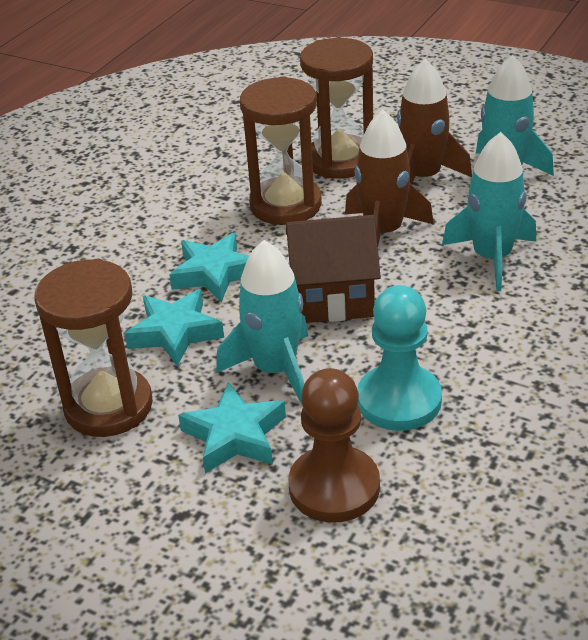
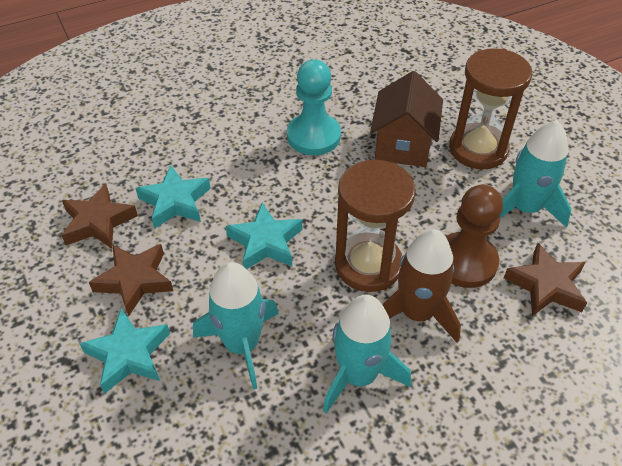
brown hourglass: [35,259,153,437] [240,76,322,225] [300,38,373,179] = 3 -> [335,160,416,292] [449,48,532,170] = 2
brown rocket: [345,110,434,245] [397,59,472,184] = 2 -> [382,229,461,343] = 1
brown star: none = 0 -> [61,183,138,249] [89,244,173,316] [504,243,587,316] = 3

